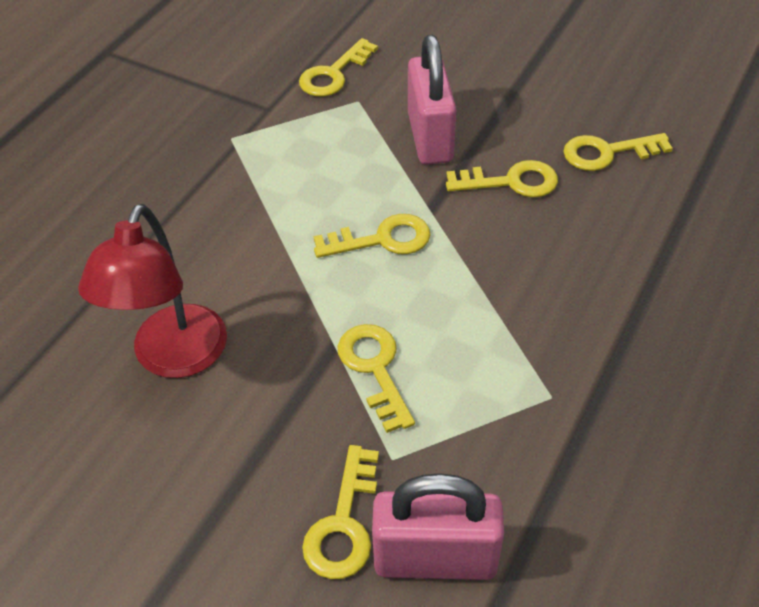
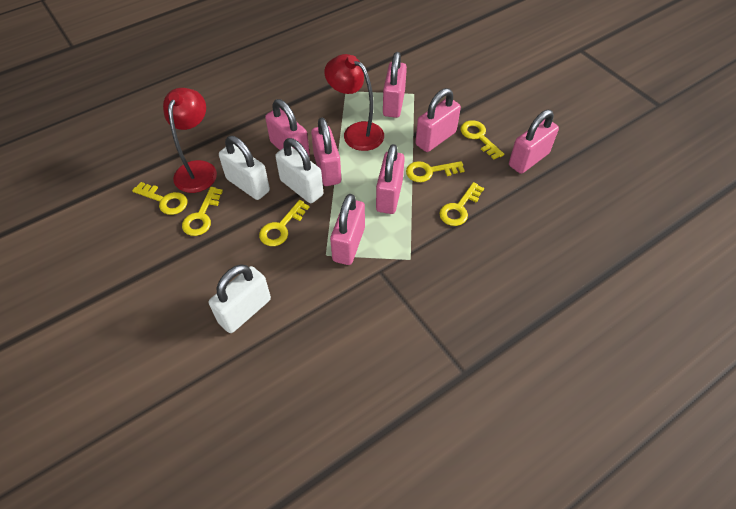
pink padlock: [372,473,504,580] [408,35,457,165] = 2 -> [265,99,310,156] [311,118,341,186] [330,194,365,265] [376,144,405,214] [383,52,407,118] [415,88,461,152] [509,110,559,174] = 7
red lamp: [78,204,227,378] = 1 -> [163,88,217,193] [324,54,384,151] = 2
white padlock: none = 0 -> [209,265,271,333] [219,136,270,200] [275,138,323,203] = 3

